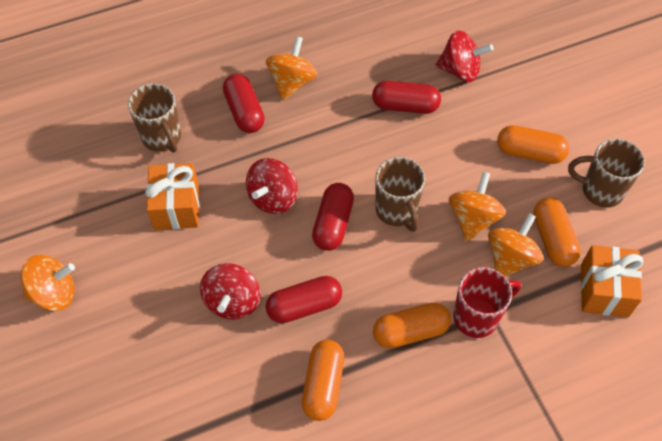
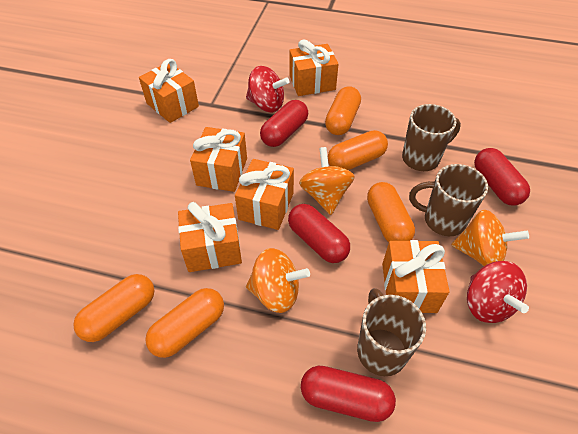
orange capsule: [302,340,344,421] [373,302,451,348] [497,125,569,164] [533,197,581,267] = 4 -> [73,274,155,342] [145,288,224,358] [325,86,361,135] [328,130,388,170] [367,182,415,242] = 5
orange gift: [145,163,199,230] [581,245,643,317] = 2 -> [139,59,199,123] [178,202,242,272] [190,127,247,192] [235,159,294,230] [289,40,338,96] [382,240,450,313] = 6
orange spinning top: [21,255,75,311] [266,36,317,100] [449,172,506,241] [488,213,543,277] = 4 -> [246,248,310,313] [299,147,355,215] [451,209,529,266] = 3
red mug: [453,267,521,338] = 1 -> none = 0
red spinning top: [200,263,261,319] [246,158,298,214] [435,30,493,82] = 3 -> [246,66,289,113] [467,261,529,323] = 2

